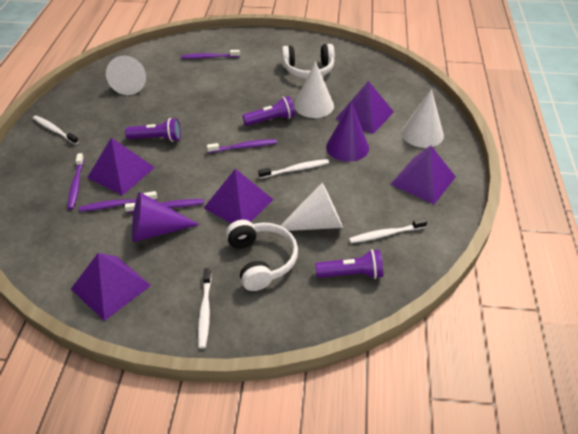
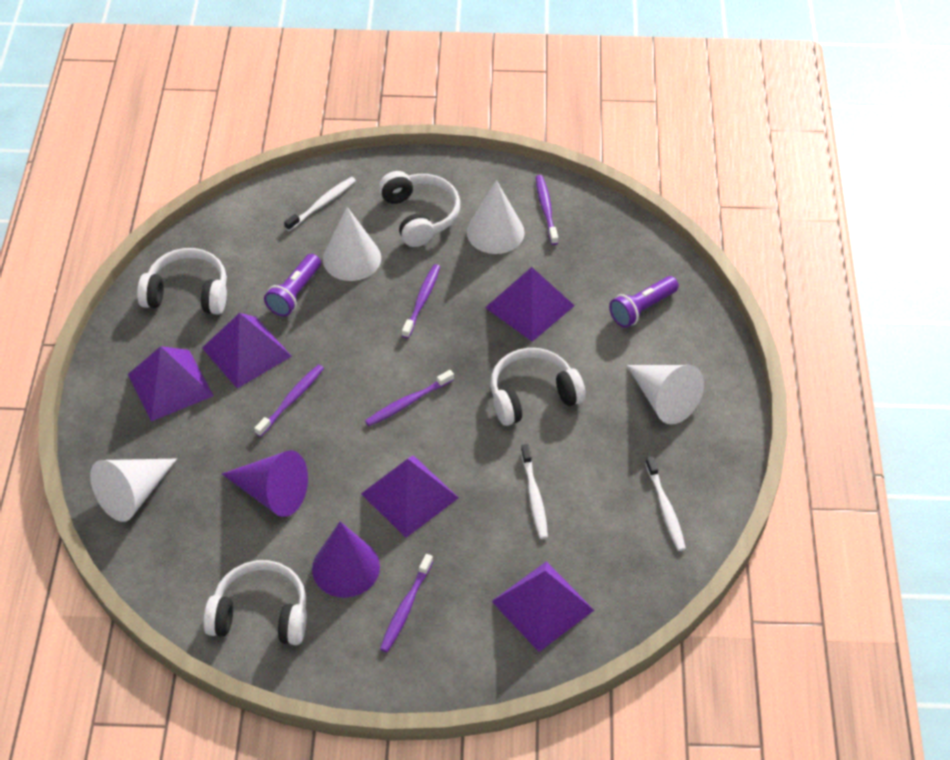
purple flashlight: [125,118,181,142] [242,96,295,126] [315,249,383,279] = 3 -> [264,254,321,317] [609,276,679,328] = 2
white headphones: [226,220,298,291] [282,44,335,79] = 2 -> [137,248,227,315] [203,560,307,645] [379,171,460,247] [490,348,586,426] = 4
white toothbrush: [33,116,79,145] [198,268,211,349] [258,159,329,179] [349,218,427,243] = 4 -> [284,177,356,231] [521,444,548,539] [645,456,686,551] = 3

